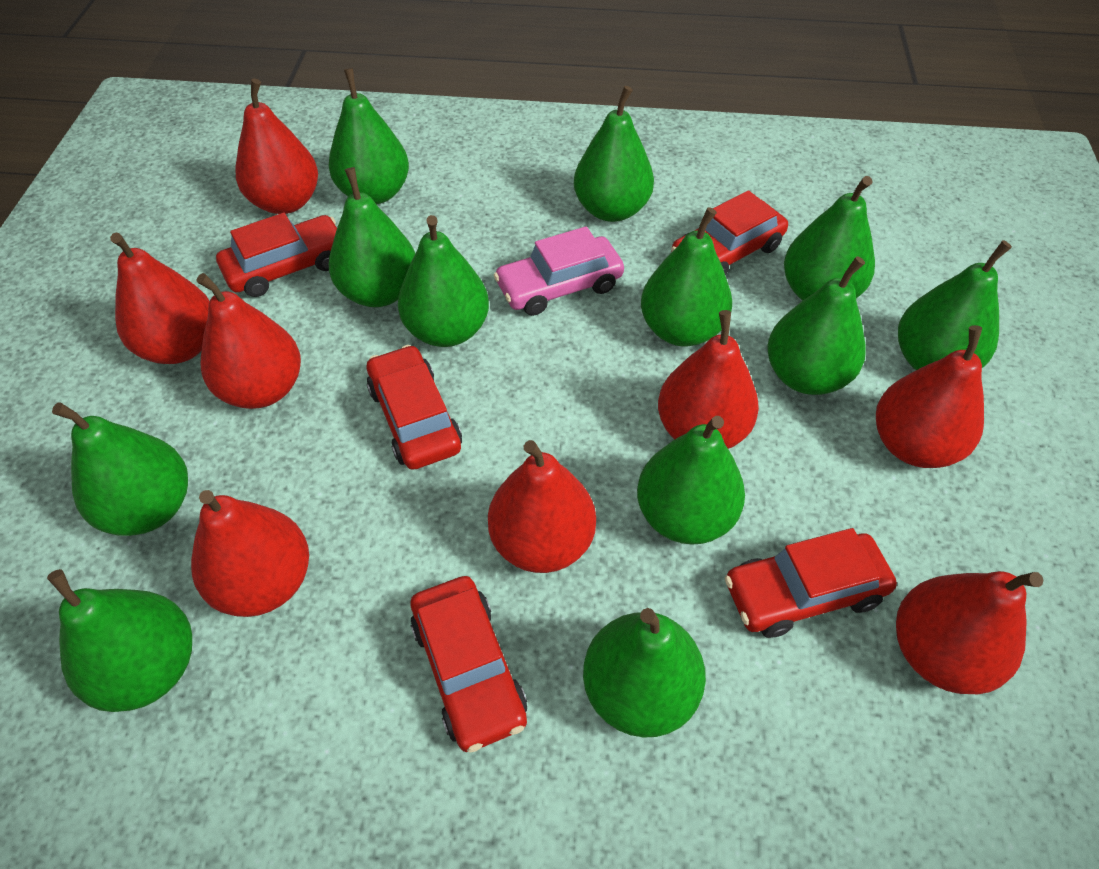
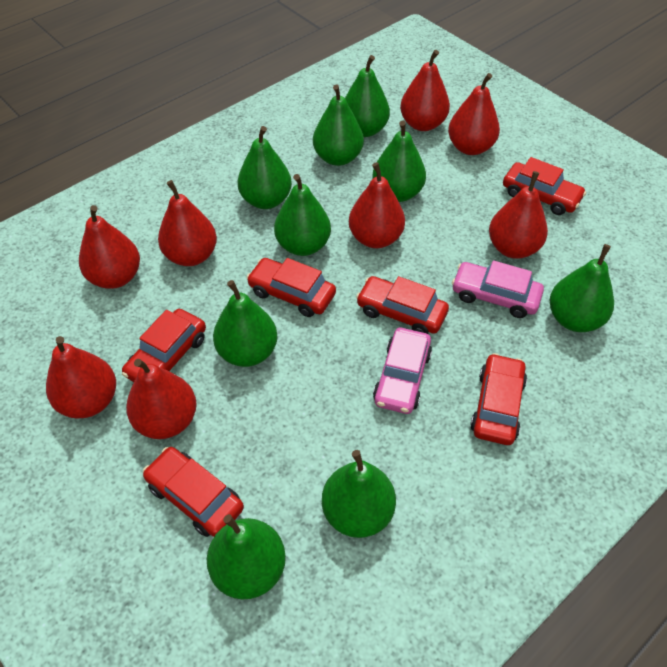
green pear: [47,569,192,712] [52,402,188,536] [328,68,409,204] [329,167,415,307] [398,215,489,347] [574,86,654,222] [583,608,706,738] [637,416,745,545] [641,207,732,346] [767,256,866,395] [784,176,875,301] [898,240,1012,370] = 12 -> [207,514,286,600] [213,280,277,367] [237,126,292,209] [274,174,331,256] [313,84,364,166] [322,450,396,538] [345,55,390,137] [372,120,426,202] [549,244,614,332] = 9
pink car: [494,226,624,316] = 1 -> [373,328,432,414] [452,260,544,318] = 2
red car: [216,213,337,297] [367,345,462,470] [410,576,527,753] [671,190,788,275] [725,528,897,638] = 5 -> [122,309,206,382] [143,447,244,537] [246,258,336,317] [356,276,449,334] [470,353,527,445] [503,157,586,215] = 6

